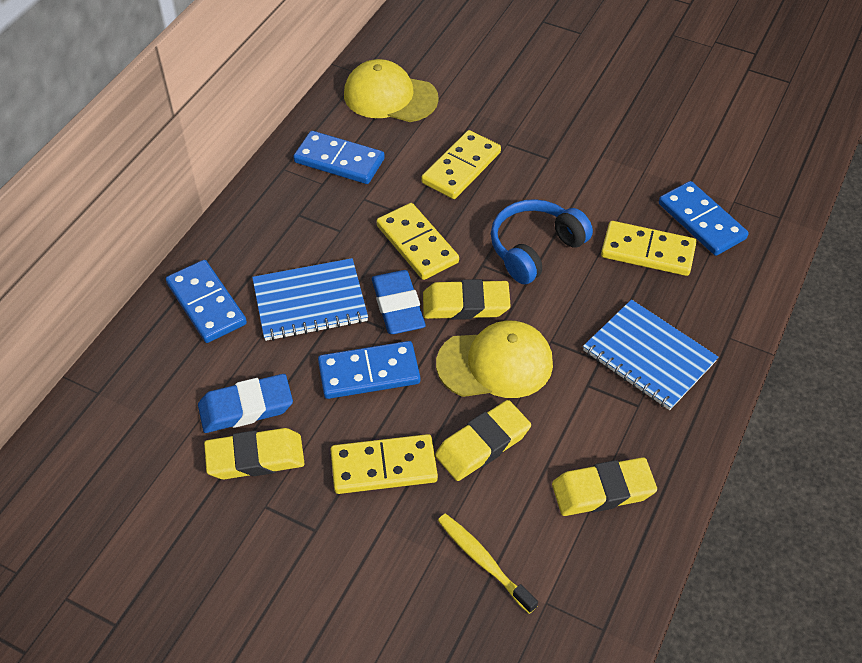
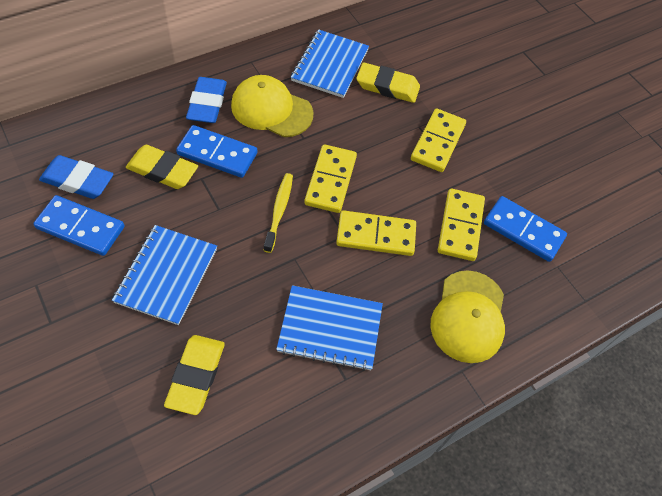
blue domino: [166,260,247,343] [293,131,385,184] [318,341,420,399] [659,181,748,256] = 4 -> [33,195,124,256] [176,125,257,178] [484,196,567,262] = 3
blue headphones: [491,199,593,284] = 1 -> none = 0
blue notebook: [252,258,368,341] [583,299,718,410] = 2 -> [112,225,217,325] [276,285,383,371] [291,29,369,98] = 3
yellow eraser: [204,428,305,479] [423,279,511,320] [435,400,531,481] [552,457,657,516] = 4 -> [126,145,198,189] [164,335,225,415] [356,62,420,103] = 3

